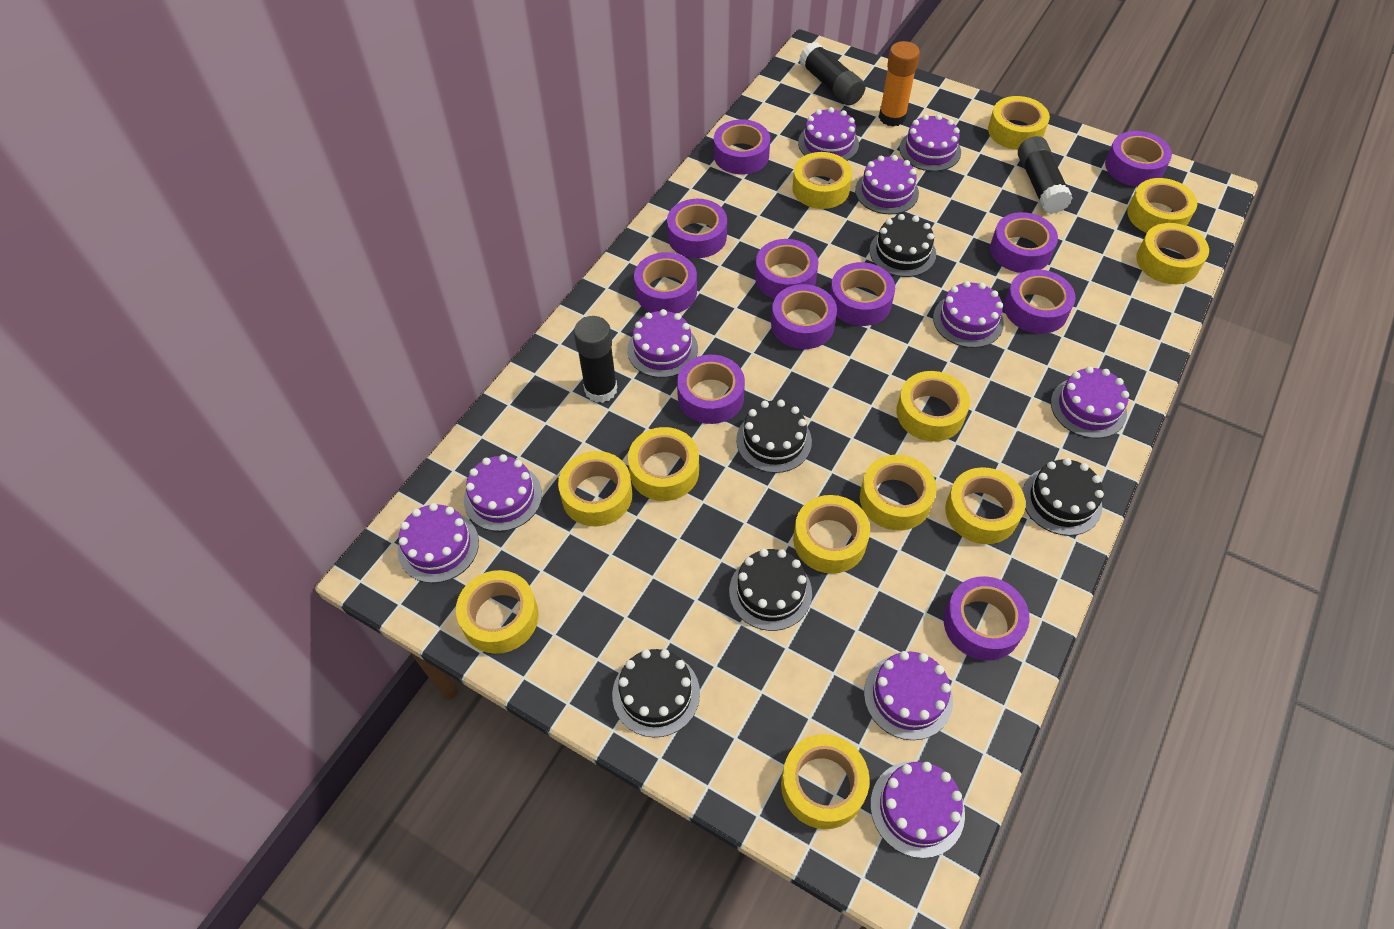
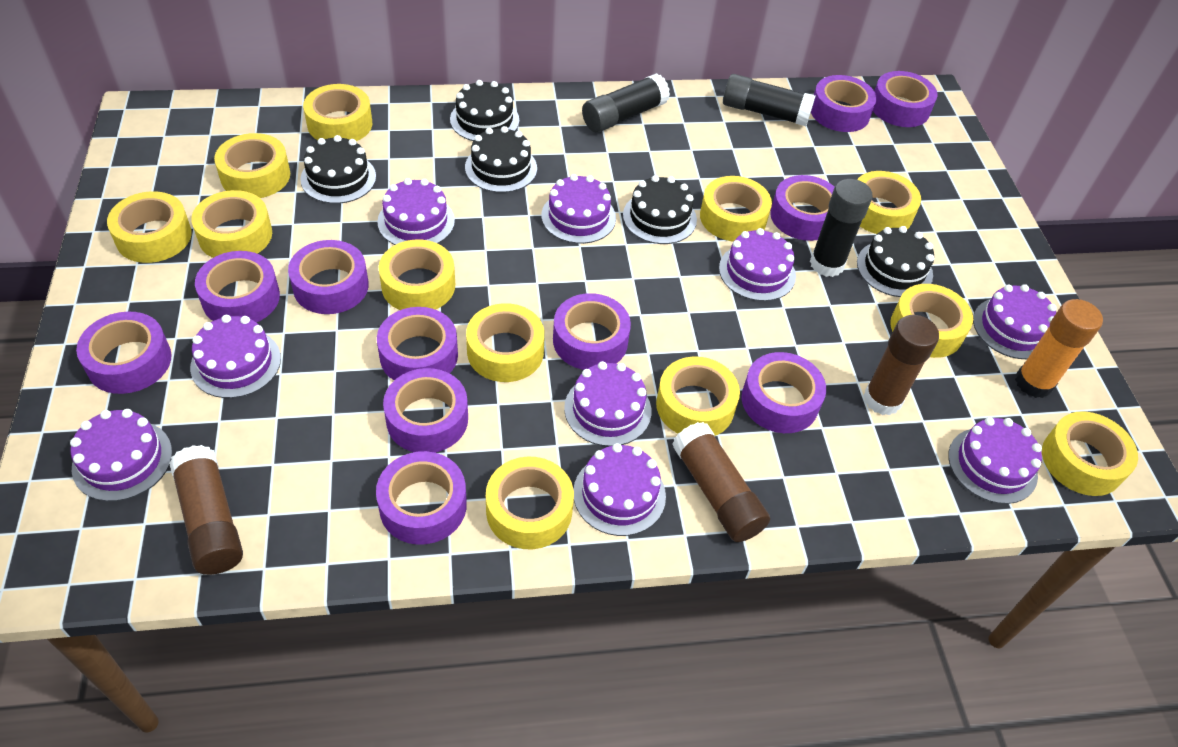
brown glue stick: none = 0 -> [169,445,243,575] [672,422,770,542] [864,315,939,415] = 3
purple cake: [398,503,479,583] [464,454,542,531] [627,309,698,378] [798,107,859,161] [855,155,919,214] [864,651,953,740] [870,761,965,858] [899,114,961,171] [933,281,1004,348] [1051,366,1129,438] = 10 -> [70,409,172,501] [190,315,281,398] [377,178,455,245] [541,174,616,244] [564,361,651,446] [573,443,666,536] [719,228,796,301] [948,417,1042,504] [973,284,1057,359] = 9

